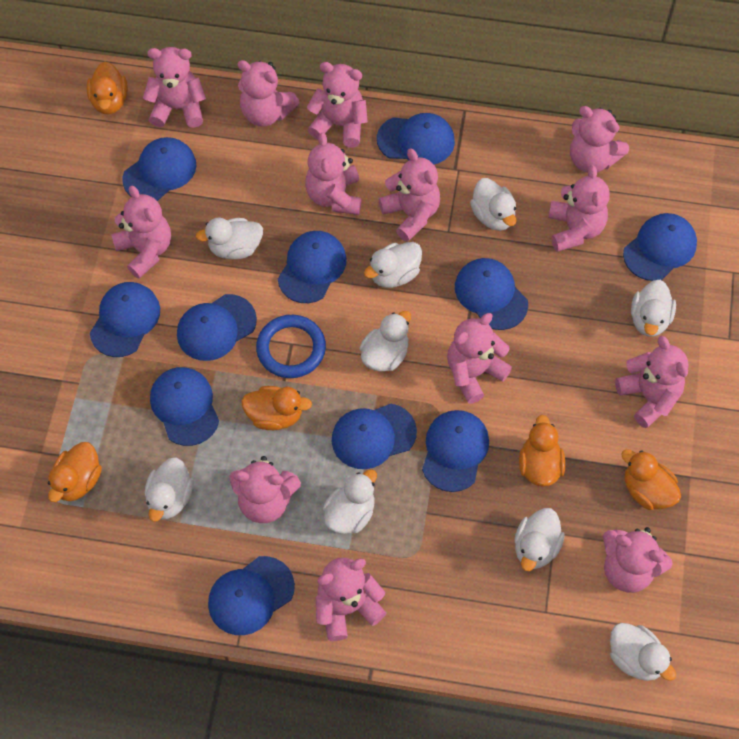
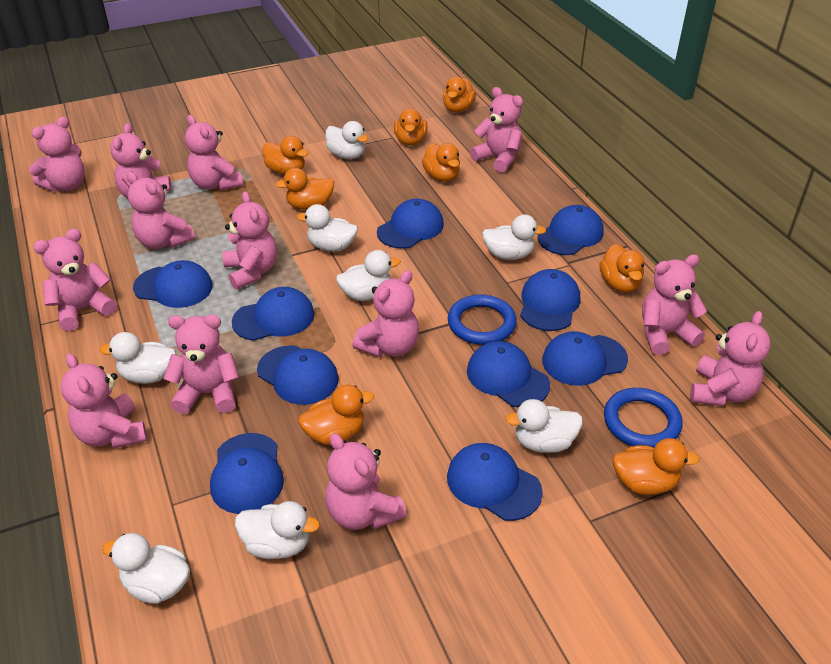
blue cap: [90,282,160,357] [122,137,196,201] [150,367,219,446] [177,294,257,361] [208,556,295,635] [278,231,347,303] [332,404,417,469] [377,113,455,164] [422,410,489,492] [455,258,528,330] [623,213,697,281] = 11 -> [133,260,213,308] [210,433,284,514] [232,287,314,341] [257,345,339,405] [377,199,444,249] [447,443,543,521] [467,341,550,407] [520,269,580,331] [537,205,604,255] [542,331,628,386] = 10
blue ring: [256,315,326,378] = 1 -> [448,294,517,345] [604,388,682,448] = 2
orange duck: [48,442,102,502] [86,62,128,114] [241,386,312,430] [519,415,565,487] [621,449,681,510] = 5 -> [262,136,308,175] [275,168,334,210] [299,385,374,445] [394,108,428,145] [422,143,460,182] [443,77,476,112] [599,244,644,292] [613,438,700,495] = 8
white duck: [145,457,193,522] [196,217,263,259] [323,469,377,534] [360,311,411,372] [364,242,422,288] [470,178,516,231] [514,508,565,571] [610,623,676,681] [631,280,676,337] = 9 -> [99,332,176,384] [102,533,190,604] [235,501,320,559] [297,204,358,252] [325,121,368,159] [336,250,400,301] [482,214,546,260] [505,399,583,453] = 8

